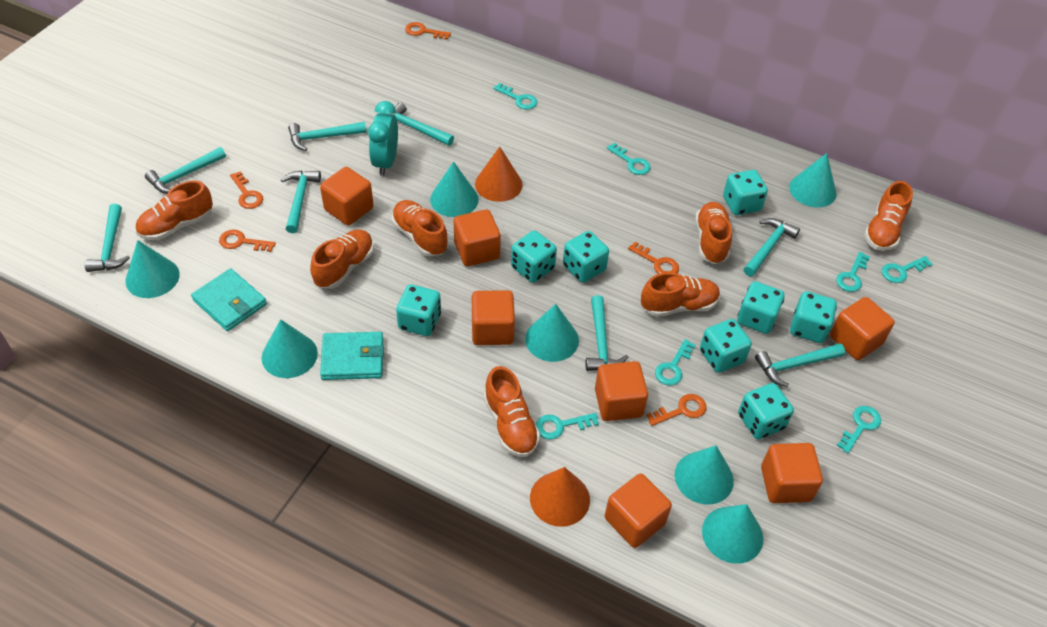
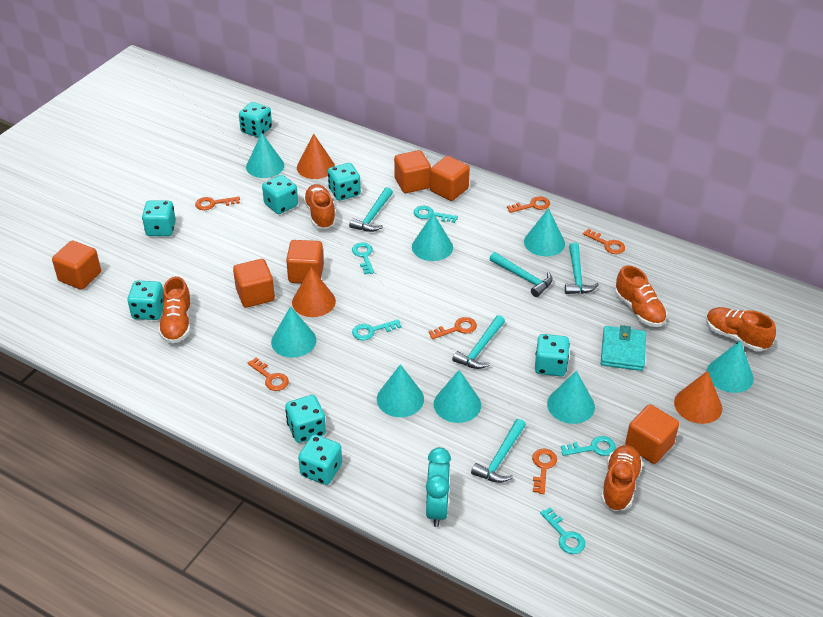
orange cone: [475,147,523,202] [530,467,590,527] = 2 -> [292,267,336,317] [297,133,335,179] [674,371,722,424] = 3
orange cube: [320,167,373,226] [454,209,501,266] [472,290,515,345] [595,361,648,421] [605,473,672,548] [761,443,823,503] [830,297,895,360] = 7 -> [52,240,101,290] [233,259,275,308] [286,240,324,283] [394,150,431,193] [430,156,470,201] [625,404,679,464] = 6
orange key: [219,229,276,252] [230,171,263,209] [405,22,451,40] [628,241,679,274] [646,394,706,426] = 5 -> [195,197,240,210] [248,358,289,391] [429,317,477,339] [507,196,550,213] [532,449,557,494] [583,229,625,254] = 6
orange shoe: [136,181,213,241] [310,229,374,289] [392,200,448,257] [484,366,540,457] [641,272,720,317] [695,202,732,264] [864,181,913,251] = 7 -> [158,276,192,344] [303,184,336,229] [601,445,643,511] [615,265,667,327] [706,307,776,352] = 5
turquoise cone: [125,240,179,298] [262,319,318,378] [430,161,479,217] [525,304,579,362] [675,445,734,505] [702,504,763,564] [789,153,837,208] = 7 -> [246,133,284,178] [271,306,316,358] [377,364,424,417] [412,213,453,261] [434,370,481,423] [524,208,565,257] [547,371,595,424] [707,341,754,393] = 8
turquoise hammer: [84,204,130,272] [145,147,226,194] [281,171,321,233] [288,122,367,151] [393,103,454,146] [585,295,628,371] [744,218,800,276] [755,343,845,387] = 8 -> [349,187,393,232] [452,315,505,369] [471,419,526,483] [490,252,553,297] [565,242,599,294] = 5
turquoise key: [494,83,537,110] [536,413,599,440] [607,143,651,175] [655,339,696,385] [836,252,870,292] [837,406,881,453] [882,256,932,283] = 7 -> [352,242,374,274] [352,319,401,340] [414,206,458,223] [540,508,585,554] [561,436,616,456] = 5
turquoise wallet: [191,268,267,331] [320,332,384,380] = 2 -> [601,325,646,371] = 1

